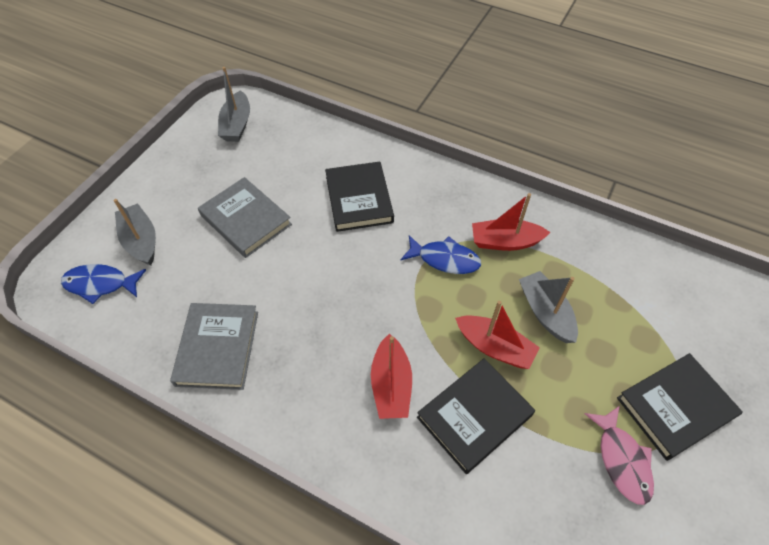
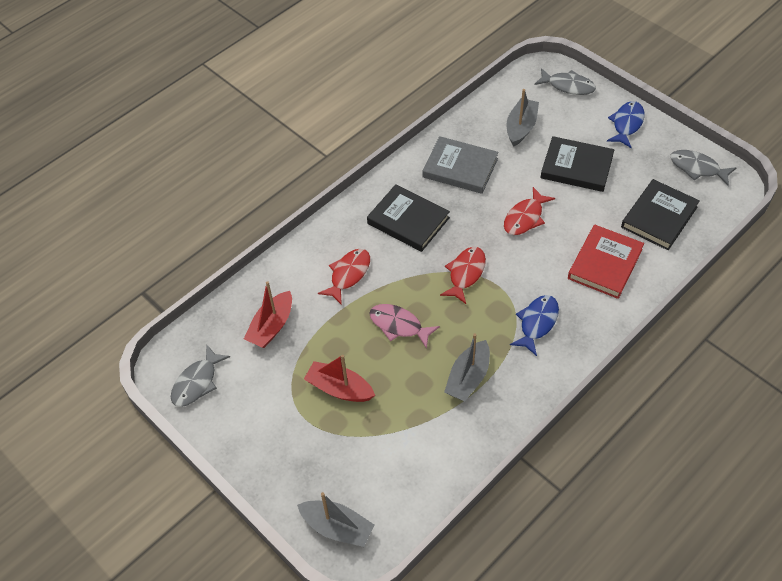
grey book: [170,303,258,390] [198,177,292,258] = 2 -> [422,136,499,194] = 1
grey fish: none = 0 -> [171,345,230,407] [534,68,596,95] [670,150,736,186] = 3
red boat: [371,334,412,419] [455,301,540,369] [472,193,551,251] = 3 -> [244,281,292,348] [304,355,375,402] = 2
red book: none = 0 -> [568,225,644,299] = 1
red fish: none = 0 -> [318,249,370,305] [440,247,486,304] [504,187,555,235] = 3

